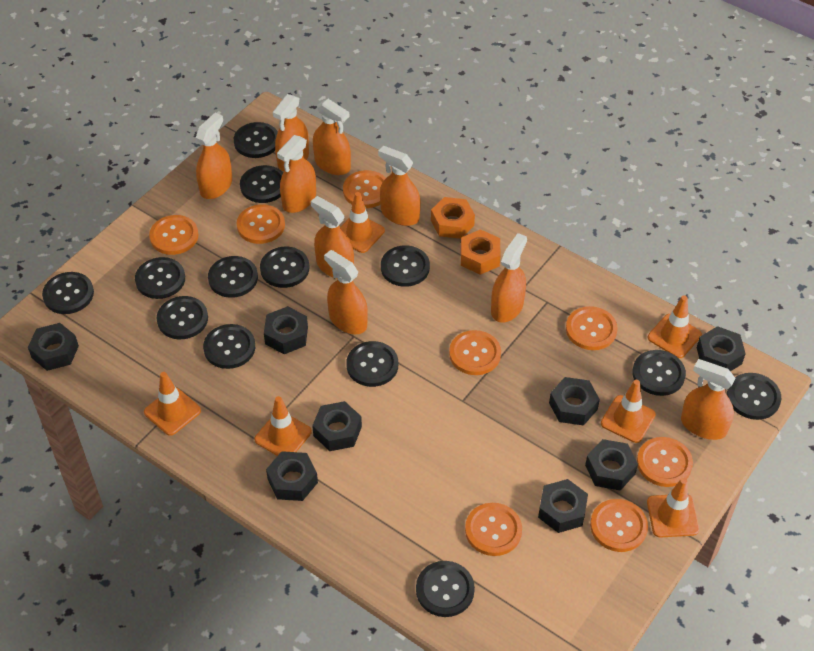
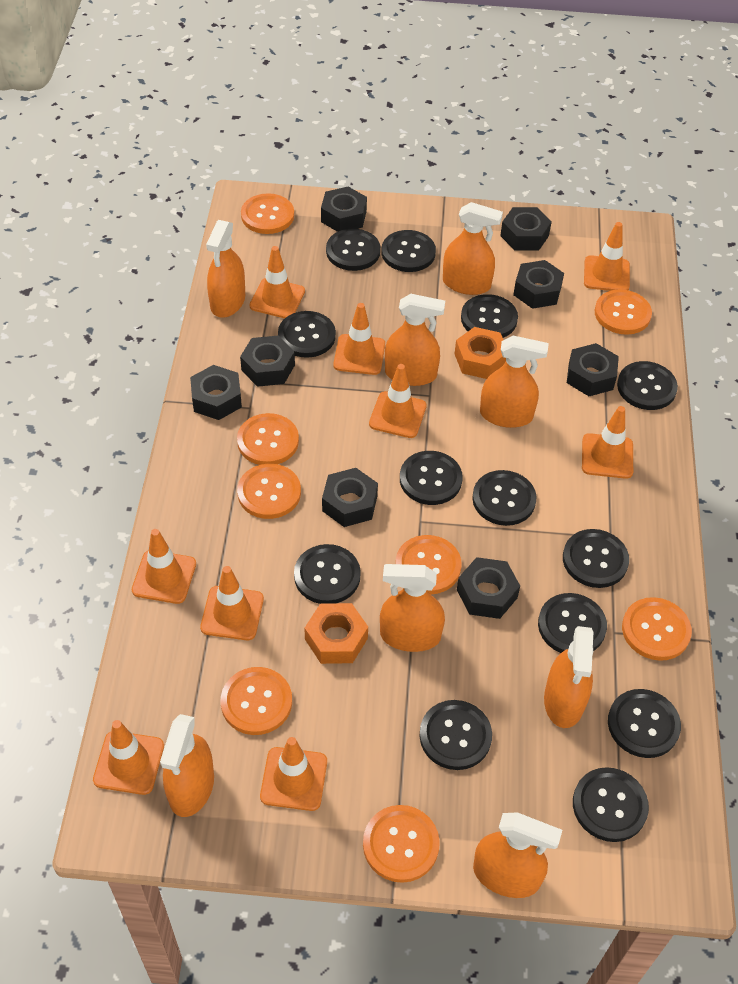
orange spray bottle: [196,113,232,199] [273,94,309,171] [277,135,316,213] [311,196,354,279] [313,99,351,175] [324,250,368,334] [378,146,421,226] [491,233,527,323] [681,359,736,440] = 9 -> [160,714,214,817] [206,220,245,318] [380,564,445,652] [385,294,445,386] [443,202,503,295] [473,812,562,898] [480,336,549,428] [544,626,593,728] = 8
orange traffic cone: [144,372,201,436] [254,396,312,456] [340,192,385,253] [601,380,656,443] [647,478,699,538] [648,295,702,358] = 6 -> [93,720,164,795] [132,529,196,604] [200,566,264,640] [250,246,305,318] [260,737,327,811] [333,303,385,375] [369,364,427,438] [582,406,633,479] [584,222,630,291] = 9

